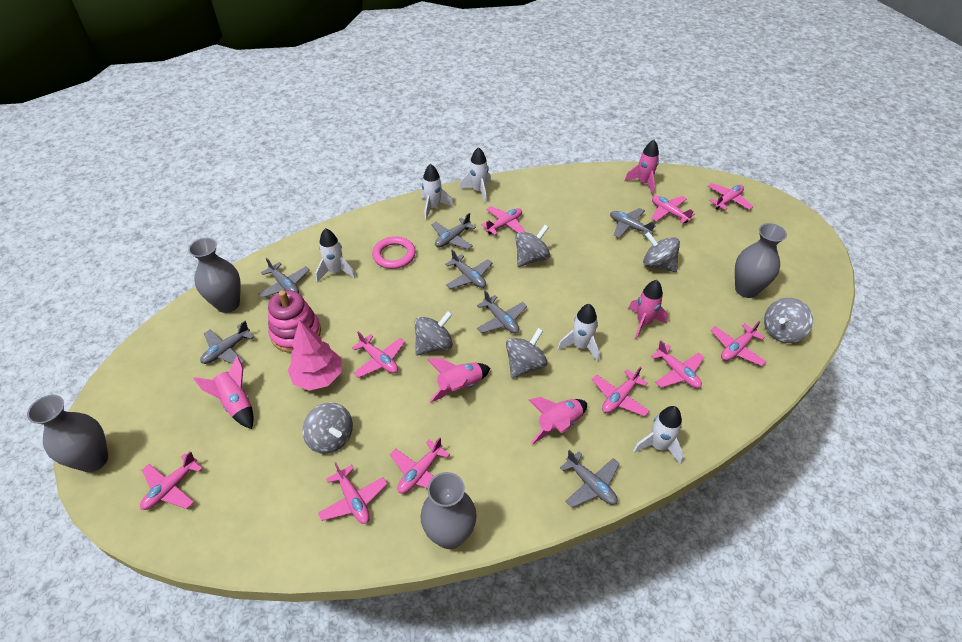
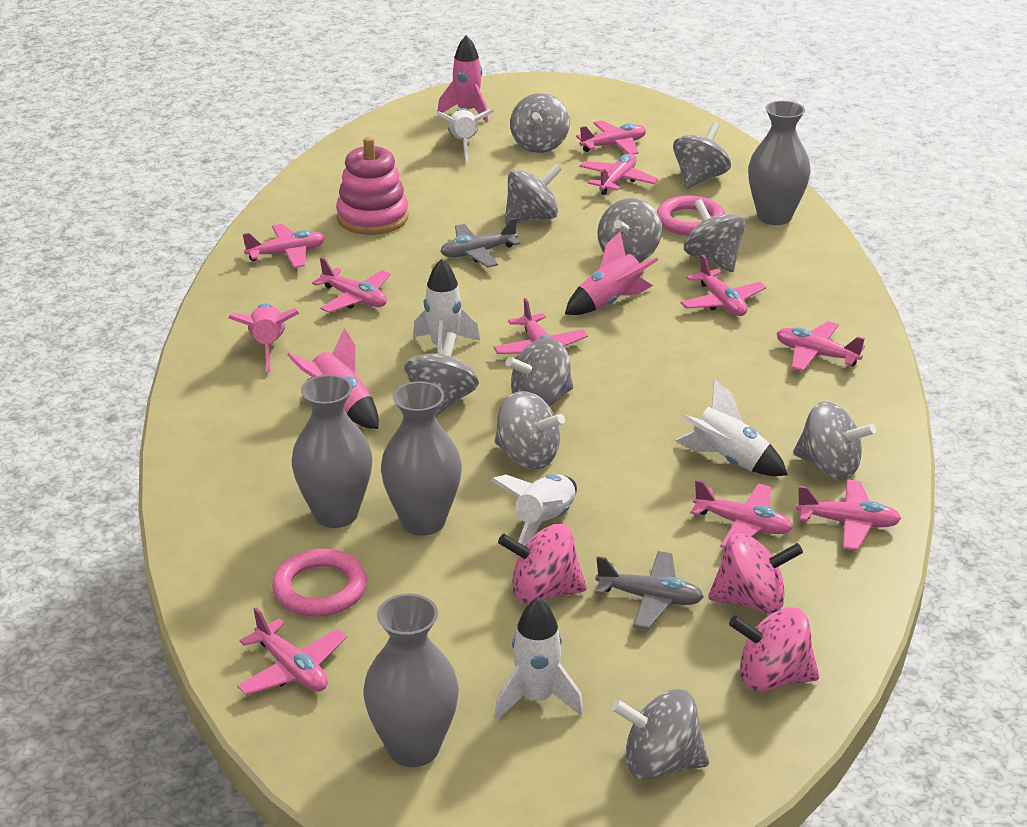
grey plane: [200,321,254,364] [258,258,310,298] [431,213,476,249] [445,249,492,289] [477,290,527,334] [560,450,620,508] [610,208,656,238] = 7 -> [440,218,521,267] [595,551,704,629] = 2
grey spinning top: [302,402,353,454] [415,311,453,355] [506,328,548,378] [515,225,550,267] [643,232,680,272] [764,298,813,343] = 6 -> [404,332,479,417] [495,391,565,469] [505,164,562,224] [506,338,573,407] [510,93,570,153] [597,198,662,262] [612,689,709,780] [673,122,731,189] [684,199,746,272] [793,401,876,480] = 10
pink ring: [372,236,416,269] = 1 -> [272,549,367,617] [657,196,725,236] = 2
pink rocket: [193,356,254,429] [427,358,490,403] [529,397,587,444] [624,140,659,195] [628,280,668,339] = 5 -> [229,304,299,372] [287,328,379,429] [438,35,488,123] [565,231,658,315] = 4
pink spinning top: none = 0 -> [498,524,587,604] [708,533,803,613] [729,607,819,692] = 3
pink tree: [288,320,341,391] = 1 -> none = 0

